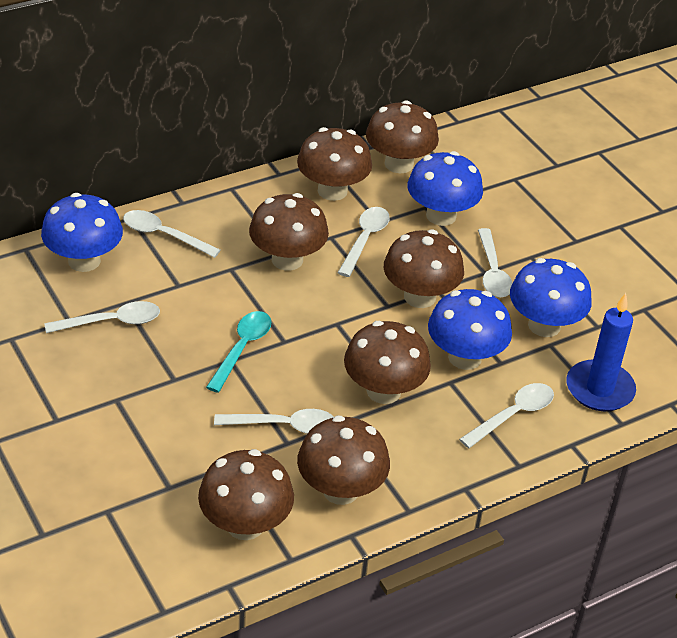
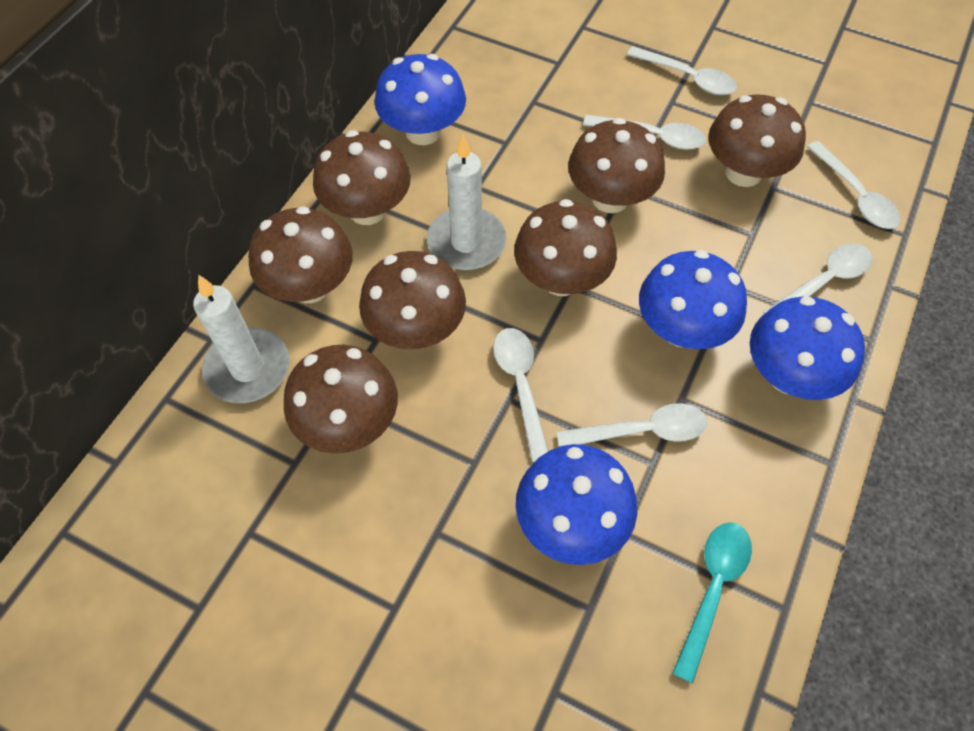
blue candle: [566,293,636,411] = 1 -> none = 0
white candle: none = 0 -> [193,275,290,403] [427,135,506,270] = 2

